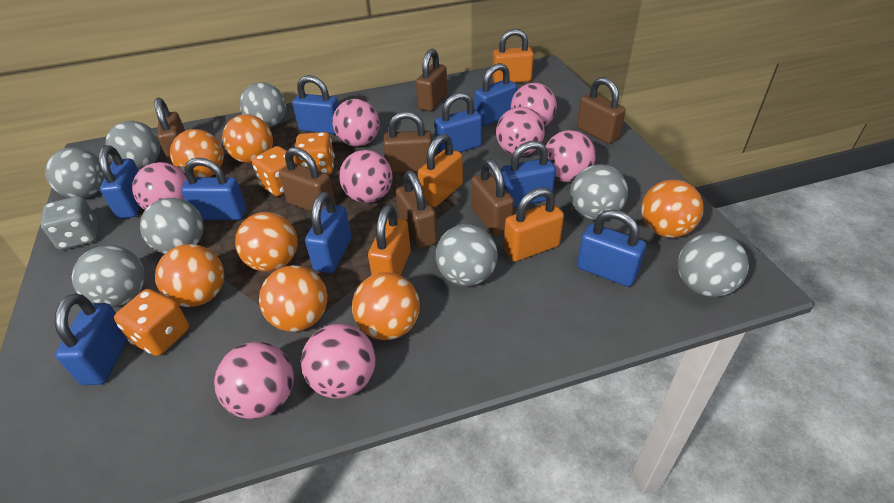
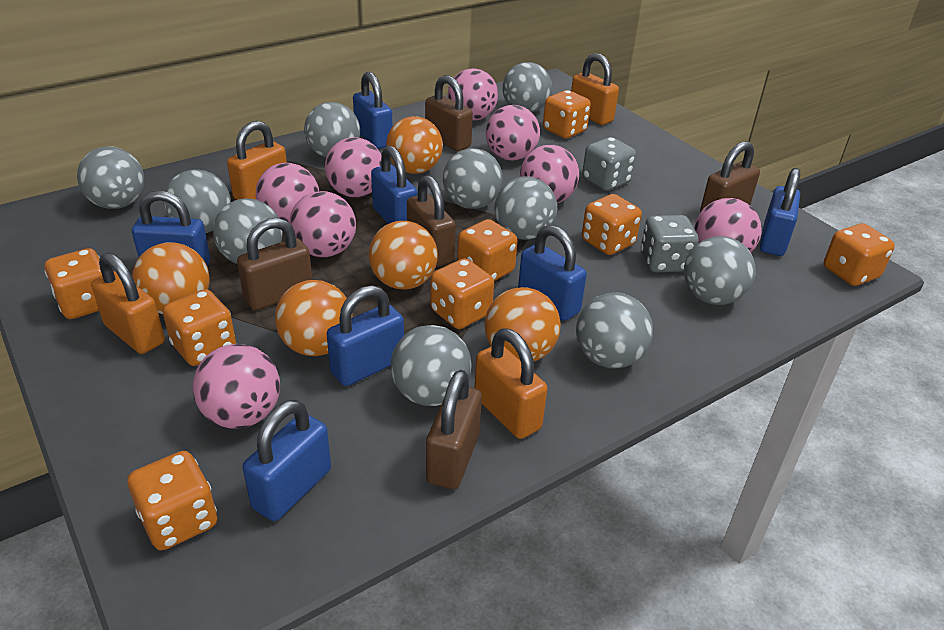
blue padlock: [54,294,127,385] [99,145,140,219] [181,157,247,220] [292,75,339,134] [305,192,352,273] [435,92,482,153] [475,63,517,126] [501,141,556,207] [577,209,646,287] = 9 -> [132,190,210,267] [242,400,331,521] [327,285,404,386] [353,72,392,149] [371,145,417,224] [518,225,587,321] [760,168,800,256] = 7
brown padlock: [154,98,185,165] [279,147,336,212] [383,111,432,173] [396,171,437,249] [416,48,447,111] [471,159,514,236] [577,77,626,144] = 7 -> [237,218,312,310] [407,175,456,267] [425,75,473,151] [426,370,482,489] [700,141,760,212] = 5
grey ball: [45,148,105,198] [72,245,145,308] [105,121,160,169] [140,198,204,254] [240,82,286,127] [436,224,498,286] [571,164,628,220] [678,232,749,297] = 8 -> [77,146,144,209] [163,169,231,233] [213,198,283,264] [304,102,360,157] [391,325,472,406] [443,148,503,209] [494,176,557,240] [502,62,552,112] [576,293,653,368] [684,236,756,305] = 10
grey dice: [40,196,98,250] = 1 -> [582,137,636,191] [640,215,699,272] = 2
orange ball: [155,244,224,307] [170,129,224,177] [222,114,273,163] [235,212,298,272] [259,265,327,332] [352,272,420,340] [641,180,704,238] = 7 -> [132,242,210,314] [275,280,353,356] [369,221,438,290] [386,116,443,174] [485,287,561,361] = 5
orange dice: [114,289,189,356] [252,146,299,196] [295,132,335,175] = 3 -> [44,248,102,319] [127,451,217,551] [163,289,236,366] [430,258,494,329] [457,219,518,281] [543,90,591,139] [582,194,642,255] [824,223,895,286] = 8

